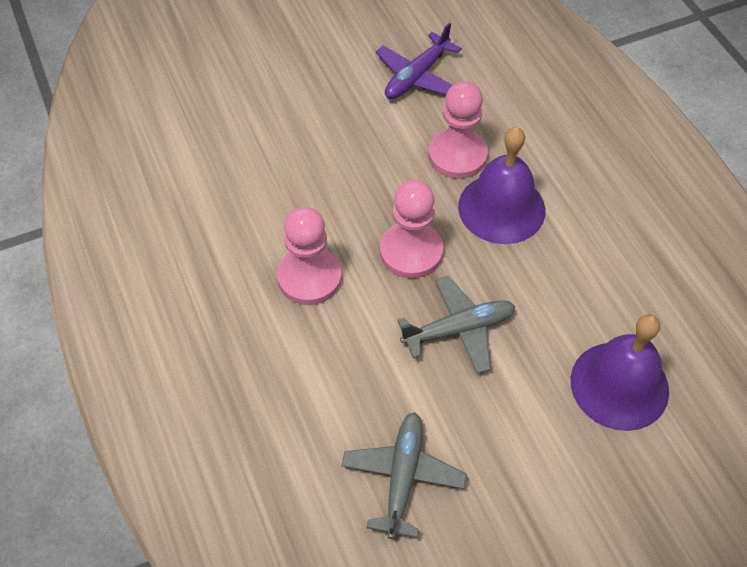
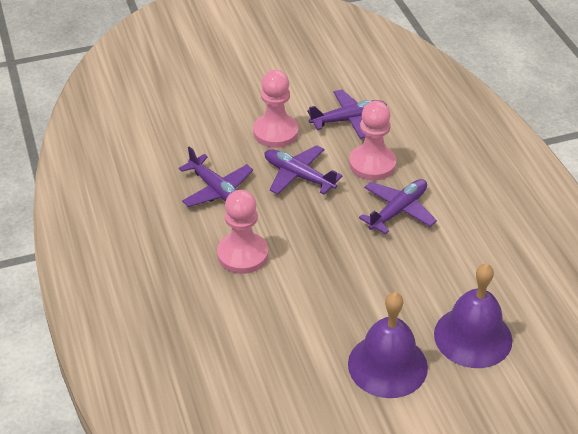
grey plane: [341,412,467,539] [398,276,515,374] = 2 -> none = 0
purple plane: [376,23,462,99] = 1 -> [179,146,253,207] [264,145,343,194] [307,90,387,139] [359,179,437,235] = 4

